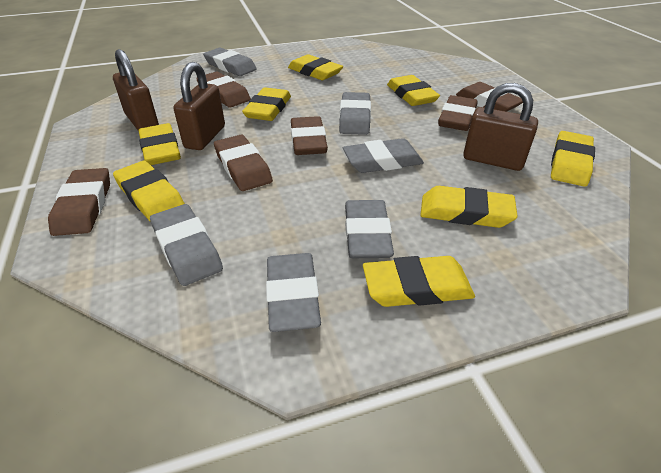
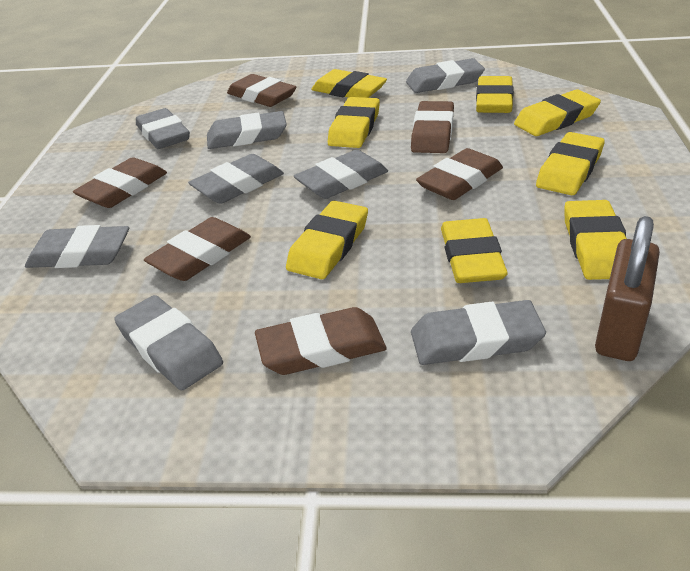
brown padlock: [113,49,159,131] [173,62,225,150] [463,83,538,171] = 3 -> [595,216,660,361] = 1
grey eraser: [150,204,223,286] [203,47,257,76] [266,253,321,332] [339,92,371,135] [343,138,424,173] [345,200,394,258] = 6 -> [25,225,129,268] [114,295,223,390] [136,108,190,149] [188,154,284,204] [207,111,287,149] [294,150,388,199] [406,58,485,93] [411,300,546,365] = 8

